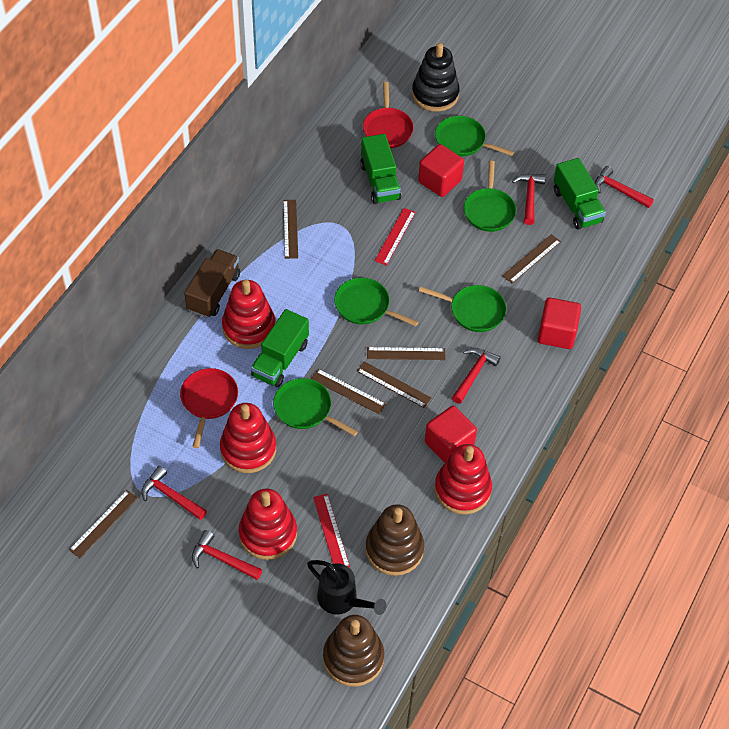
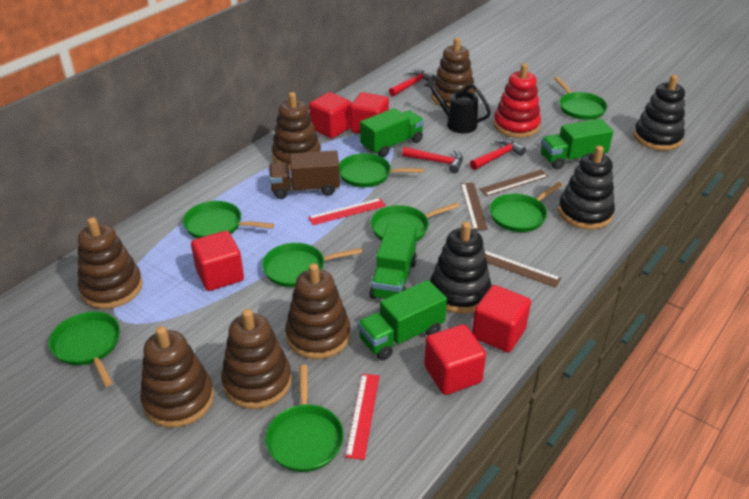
black stacking toy: [412,43,460,112] = 1 -> [430,222,491,314] [558,146,615,229] [634,75,685,150] = 3
brown ruler: [69,490,138,558] [283,200,298,259] [311,369,386,414] [357,361,431,408] [367,347,446,360] [502,234,561,283] = 6 -> [461,183,488,231] [479,170,549,196] [485,251,561,288] = 3
brown stacking toy: [323,615,384,687] [365,504,424,576] = 2 -> [78,217,143,309] [140,326,214,428] [221,309,292,409] [272,92,321,170] [285,263,350,359] [431,38,476,107] = 6
green pan: [273,378,358,436] [334,278,418,326] [419,285,507,332] [435,116,514,157] [464,161,516,232] = 5 -> [49,312,120,387] [183,201,274,238] [262,243,362,287] [265,365,344,472] [339,153,424,187] [370,203,460,242] [490,182,563,232] [554,77,608,120] = 8
green truck: [251,309,309,387] [360,134,401,204] [553,158,606,230] = 3 -> [358,280,447,360] [360,108,424,157] [369,223,417,299] [541,119,613,169] = 4
red cube: [418,144,464,197] [425,406,477,463] [538,298,581,349] = 3 -> [191,231,244,291] [309,92,351,138] [350,92,389,134] [424,324,486,395] [472,285,531,353] = 5
red hammer: [141,466,207,520] [192,530,262,580] [452,348,501,404] [512,174,546,225] [595,166,654,208] = 5 -> [389,70,435,96] [402,147,463,173] [470,139,526,170] = 3
red pan: [180,368,238,448] [363,82,414,148] = 2 -> none = 0
red stacking toy: [220,403,276,473] [222,279,275,349] [239,489,297,560] [435,444,492,514] = 4 -> [493,63,541,138] = 1

